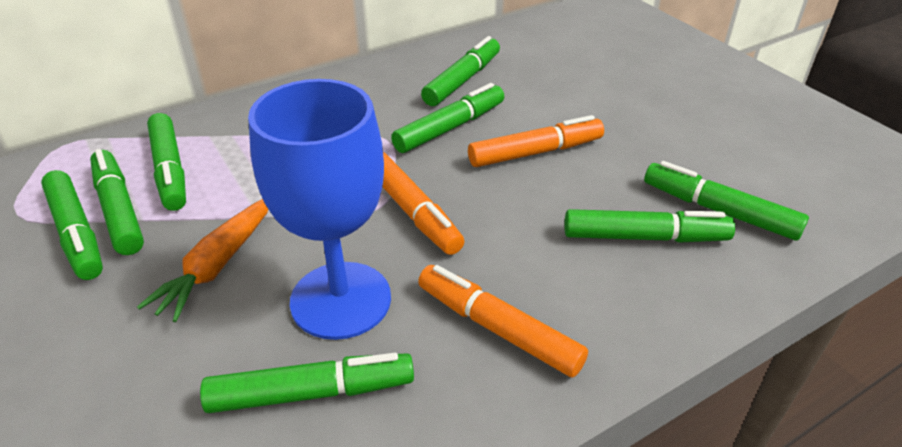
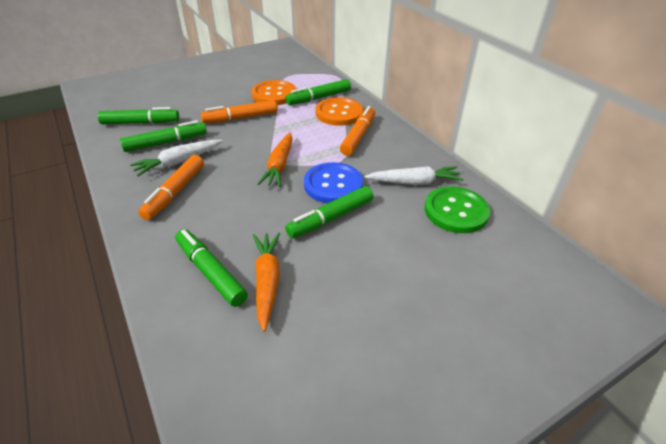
blue button: none = 0 -> [304,162,363,203] = 1
blue goblet: [248,79,391,340] = 1 -> none = 0
green button: none = 0 -> [425,186,490,233] = 1
green marker: [41,170,103,280] [90,149,144,255] [147,113,186,211] [200,353,414,413] [391,83,504,153] [421,36,500,106] [564,209,735,243] [644,161,809,241] = 8 -> [98,107,179,124] [120,120,207,152] [175,229,248,307] [285,186,373,238] [286,79,351,105] = 5
orange button: none = 0 -> [251,80,296,105] [316,97,363,126] = 2
orange carrot: [137,199,268,322] = 1 -> [253,232,280,332] [257,133,293,187] = 2
white carrot: none = 0 -> [130,140,223,176] [365,166,464,185] = 2

